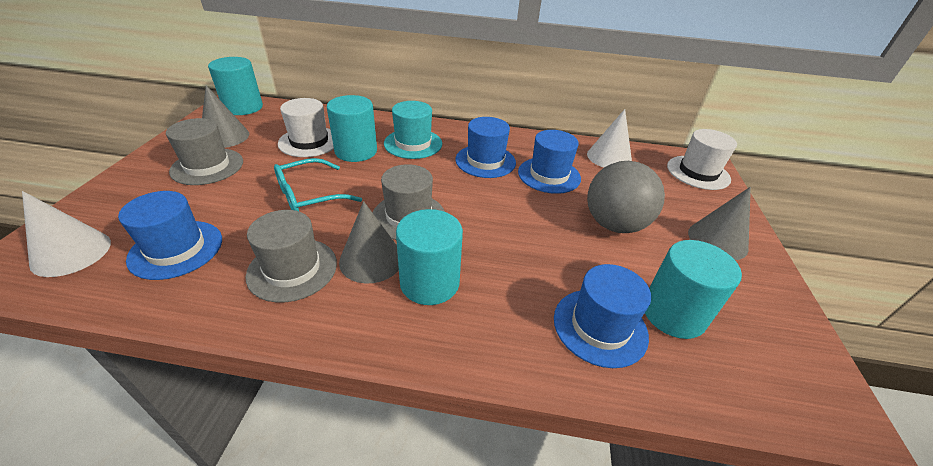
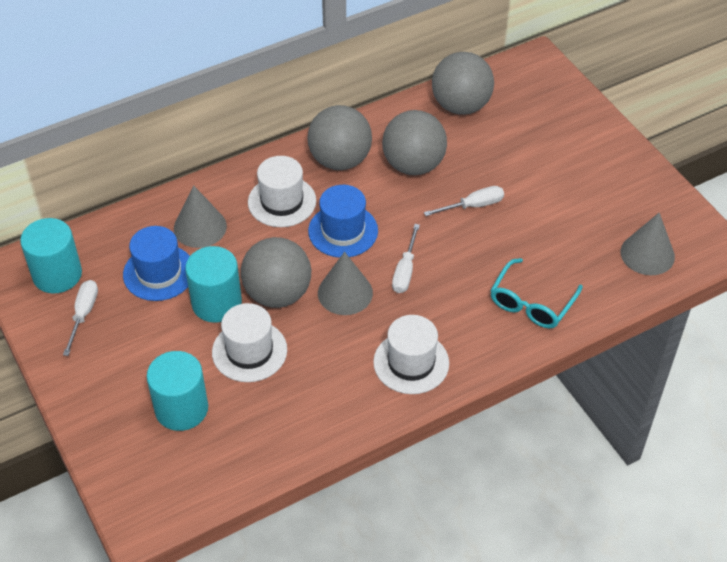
blue hat: [118,191,222,280] [455,117,516,178] [518,130,581,194] [554,264,651,368] = 4 -> [123,226,190,301] [308,185,378,258] = 2
grey ball: [587,161,665,233] = 1 -> [241,237,311,308] [307,105,372,170] [382,110,447,175] [432,52,494,115] = 4
grey hat: [166,118,243,185] [245,210,337,302] [373,164,445,240] = 3 -> none = 0
turquoise cylinder: [208,57,263,115] [327,95,377,162] [396,209,463,305] [645,240,742,339] = 4 -> [20,218,82,293] [146,351,208,431] [185,246,242,323] = 3
turquoise hat: [384,101,442,159] = 1 -> none = 0
white cone: [22,191,111,277] [587,109,632,168] = 2 -> none = 0
white hat: [278,98,334,157] [667,129,737,190] = 2 -> [212,303,287,382] [248,156,316,227] [373,315,449,394] = 3
white screwdriver: none = 0 -> [63,280,98,356] [392,224,420,293] [424,186,504,216] = 3

